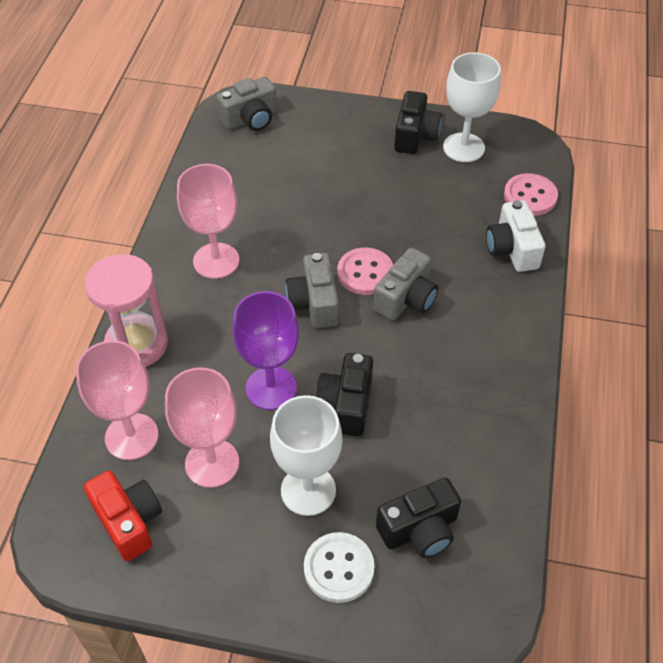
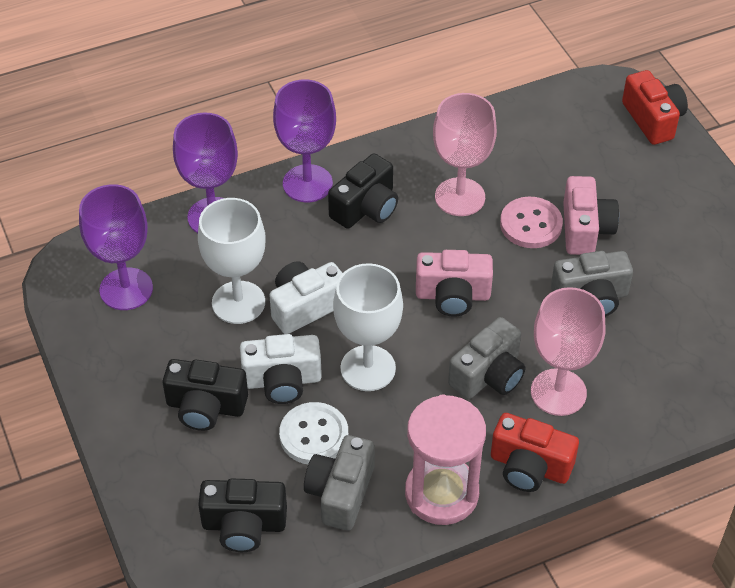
pink button: [337,248,393,295] [504,173,558,216] = 2 -> [500,196,563,248] = 1
pink camera: none = 0 -> [416,250,493,317] [563,176,619,255] = 2
pink goblet: [76,340,158,460] [165,367,239,488] [177,164,239,279] = 3 -> [433,93,497,216] [531,287,605,416] = 2
purple goblet: [232,291,299,410] = 1 -> [79,184,153,310] [173,113,238,233] [273,79,336,202] = 3
red camera: [84,470,162,561] = 1 -> [491,413,579,492] [622,70,688,145] = 2
white camera: [486,200,545,272] = 1 -> [240,334,322,404] [269,261,343,334] = 2

